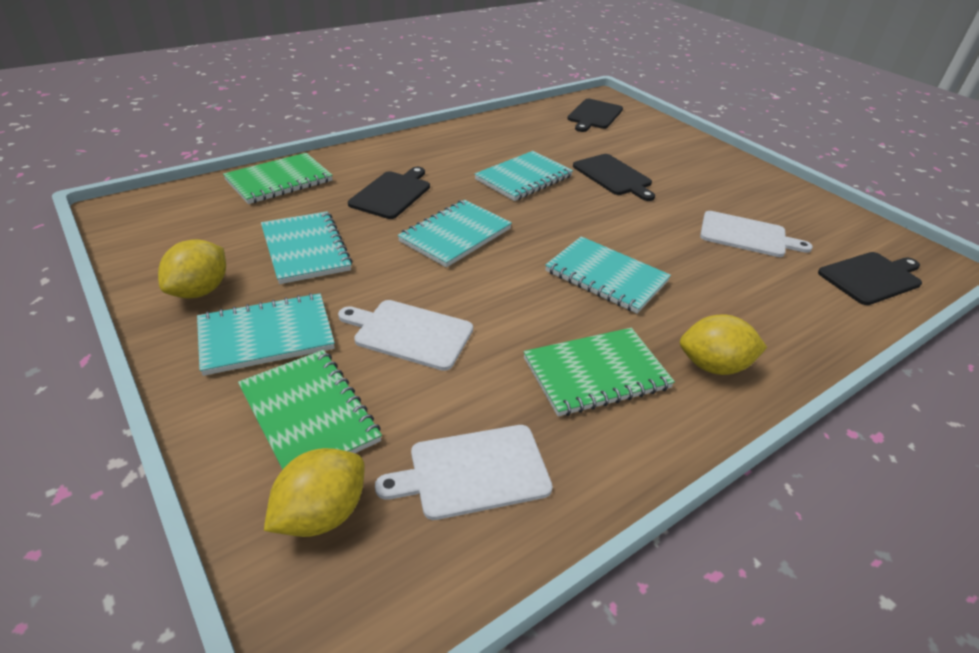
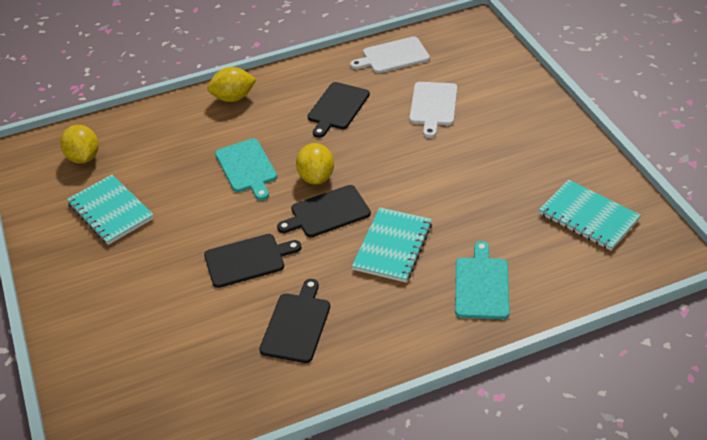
green notebook: [223,153,333,204] [238,350,382,470] [523,328,675,416] = 3 -> none = 0
turquoise cutting board: none = 0 -> [215,138,277,200] [455,241,510,319] = 2
turquoise notebook: [197,293,335,376] [261,212,353,284] [398,200,512,267] [475,151,573,201] [545,236,671,314] = 5 -> [67,174,154,245] [352,208,432,282] [539,180,641,251] = 3
white cutting board: [338,300,473,371] [375,425,553,520] [700,211,813,257] = 3 -> [350,37,430,73] [409,82,457,138] = 2

